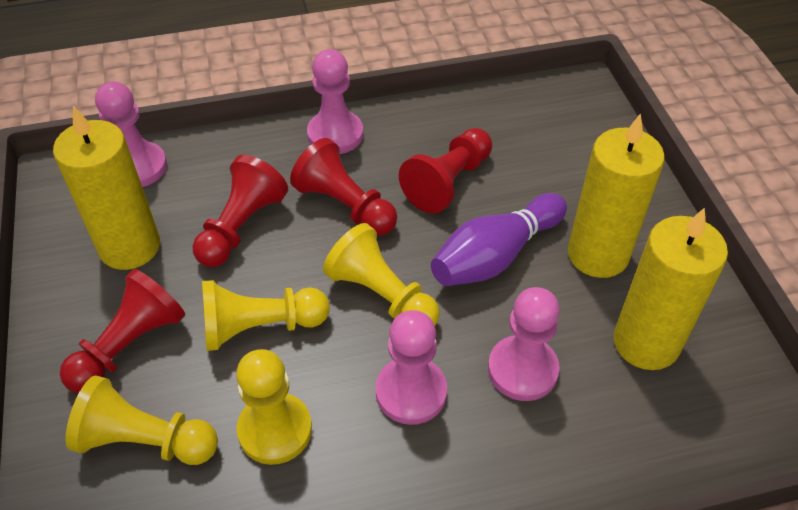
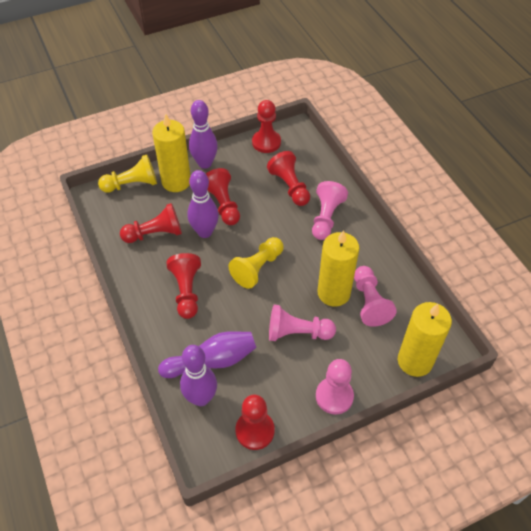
purple bowling pin: [431,193,567,286] = 1 -> [158,331,256,378] [180,345,217,406] [187,170,219,238] [189,100,218,169] = 4
red pawn: [60,269,185,393] [192,155,288,267] [290,138,397,235] [399,128,492,214] = 4 -> [120,203,182,243] [167,253,201,319] [206,168,240,225] [235,395,275,450] [252,100,281,153] [267,151,310,206] = 6
yellow pawn: [65,376,218,465] [202,280,330,351] [236,349,312,465] [323,223,440,326] = 4 -> [98,155,157,193] [228,237,284,289] = 2

